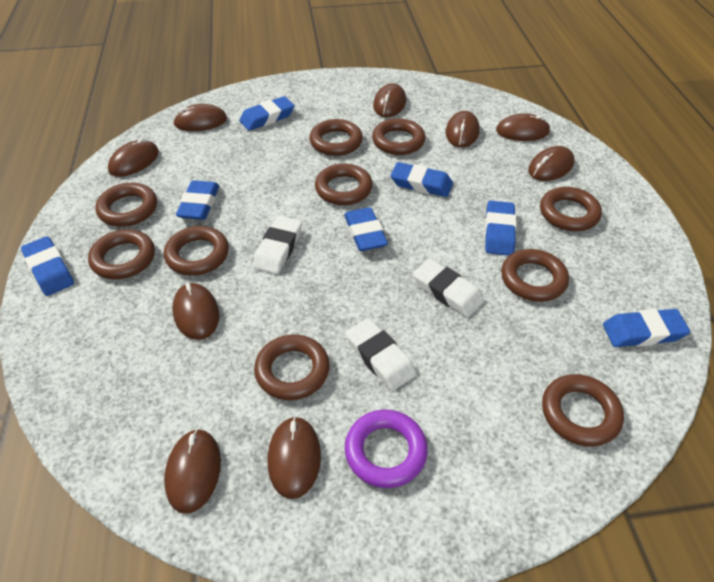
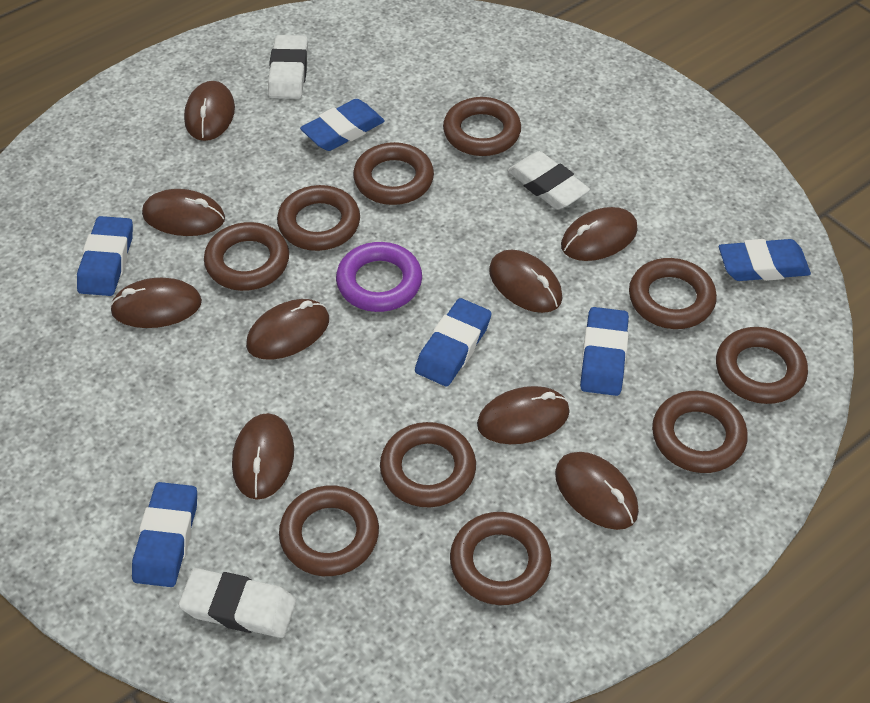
blue eraser: [21,236,74,296] [176,180,219,220] [239,96,295,131] [344,207,388,251] [391,162,453,197] [485,201,517,256] [603,309,690,347] = 7 -> [77,216,133,296] [132,482,197,587] [300,99,385,151] [415,298,492,386] [580,307,629,396] [719,239,811,281] = 6

